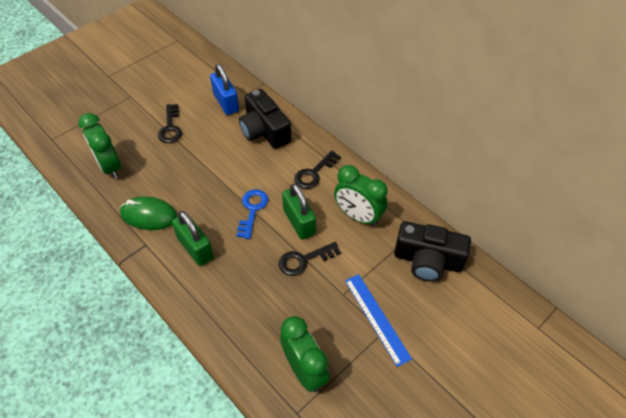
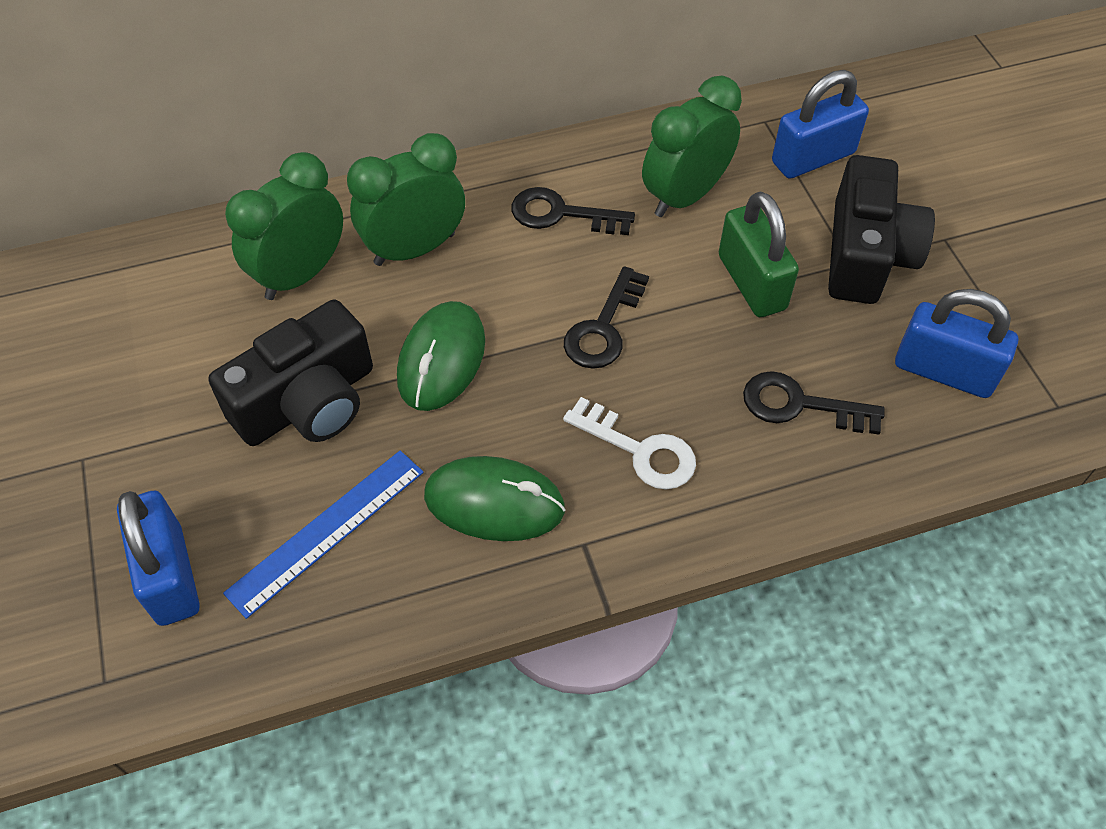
blue key: [237,189,268,239] = 1 -> none = 0
blue padlock: [210,64,239,115] = 1 -> [117,491,200,626] [772,70,869,179] [895,289,1018,398] = 3
green mouse: [120,196,177,230] = 1 -> [397,301,485,411] [424,456,566,541] = 2
green padlock: [172,211,214,266] [282,183,316,240] = 2 -> [719,191,799,317] = 1
white key: none = 0 -> [563,397,696,490] = 1

